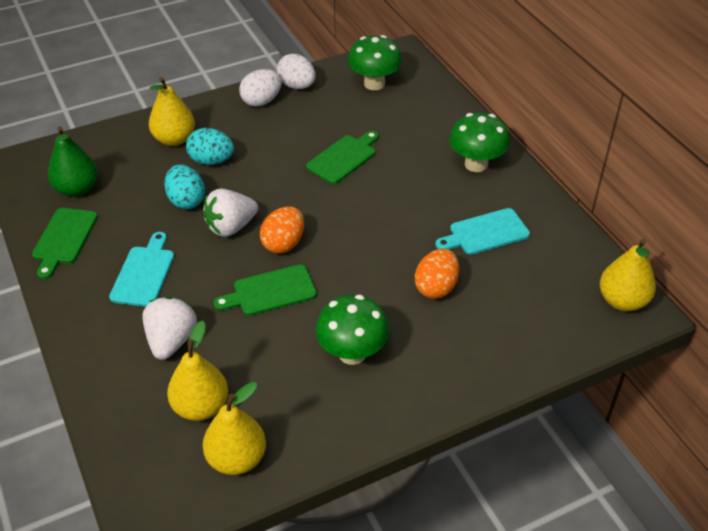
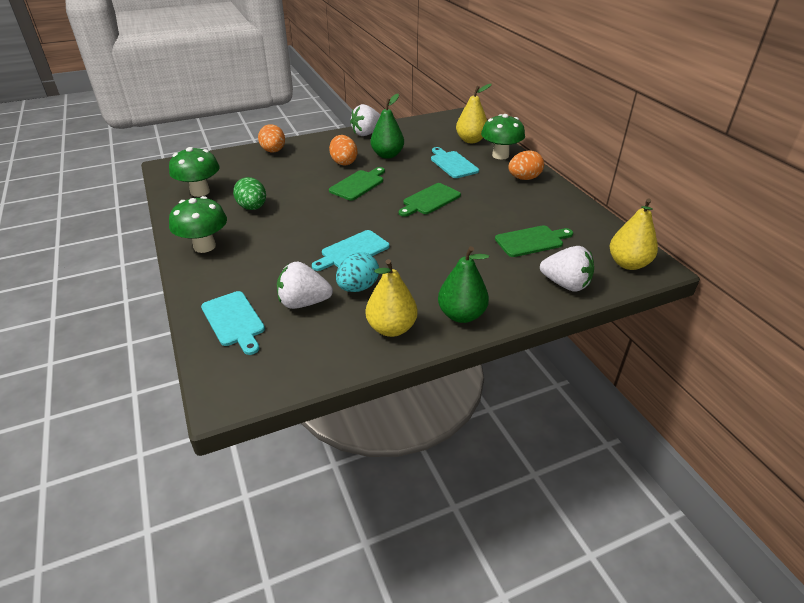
green egg: none = 0 -> [233,177,266,210] = 1
green pear: [48,126,98,197] = 1 -> [370,94,404,159] [438,246,489,323] = 2
orange egg: [260,207,304,254] [415,249,459,299] = 2 -> [258,124,285,152] [329,135,357,165] [508,150,544,180] = 3
turquoise cutting board: [109,232,174,307] [435,208,530,255] = 2 -> [201,291,265,355] [312,230,389,271] [431,147,479,178] = 3
turquoise egg: [164,164,205,209] [186,128,234,165] = 2 -> [336,252,379,292] = 1
white egg: [239,69,282,107] [277,54,316,89] = 2 -> none = 0
white strawberry: [142,297,197,360] [203,188,258,237] = 2 -> [277,261,333,309] [350,104,380,136] [540,246,594,292] = 3
yellow pear: [149,77,195,146] [167,321,228,421] [202,382,266,475] [600,238,656,311] = 4 -> [366,259,418,337] [456,84,491,143] [610,198,658,270] = 3

